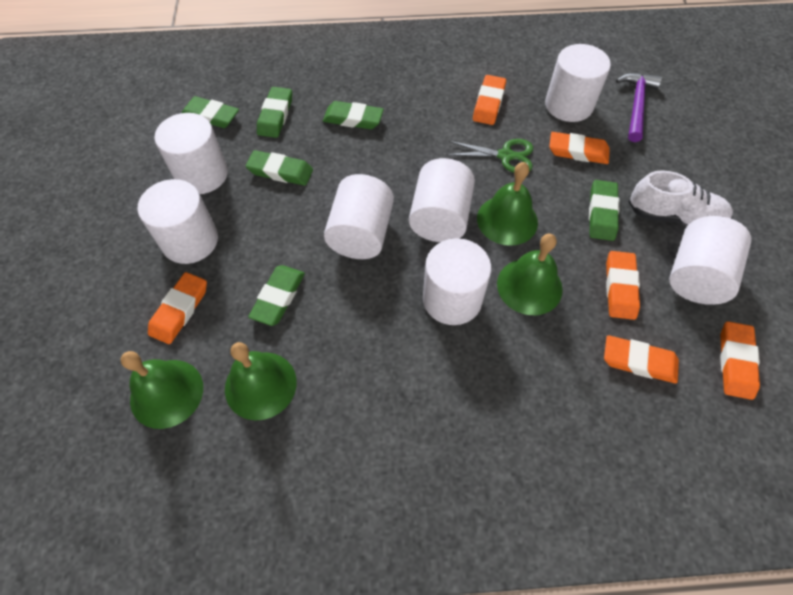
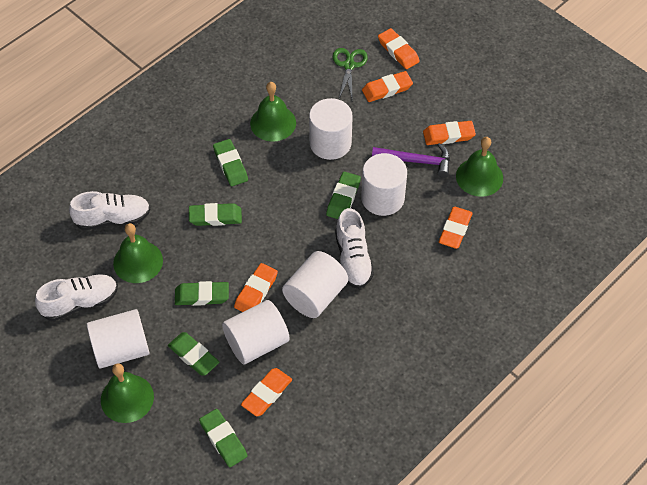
white cylinder: [137,179,218,264] [154,113,228,194] [324,174,394,259] [409,158,475,242] [423,238,491,325] [545,44,611,122] [669,216,751,305] = 7 -> [87,309,150,369] [222,300,290,364] [282,251,348,318] [309,98,352,160] [361,153,407,216] = 5
white shoe: [629,170,733,226] = 1 -> [35,274,118,321] [69,191,150,230] [335,208,374,289] = 3

